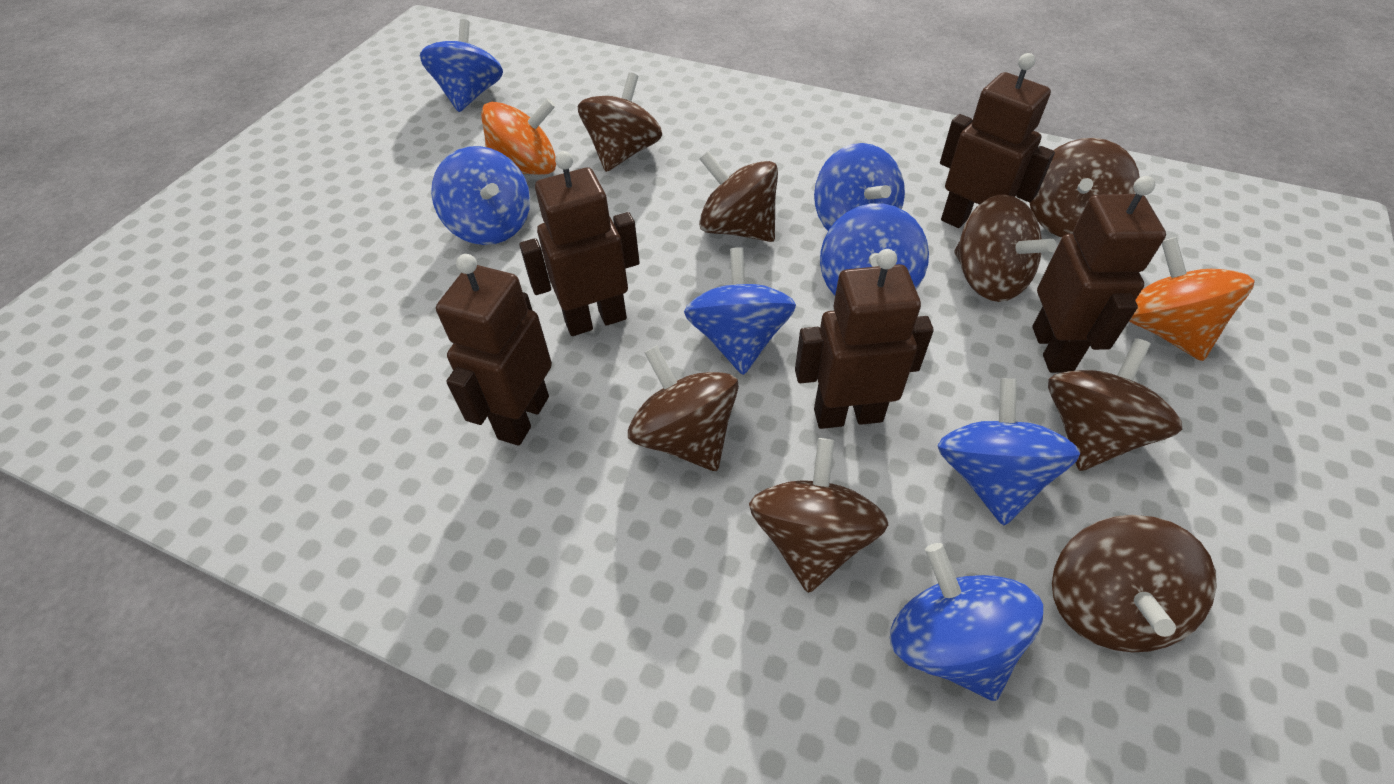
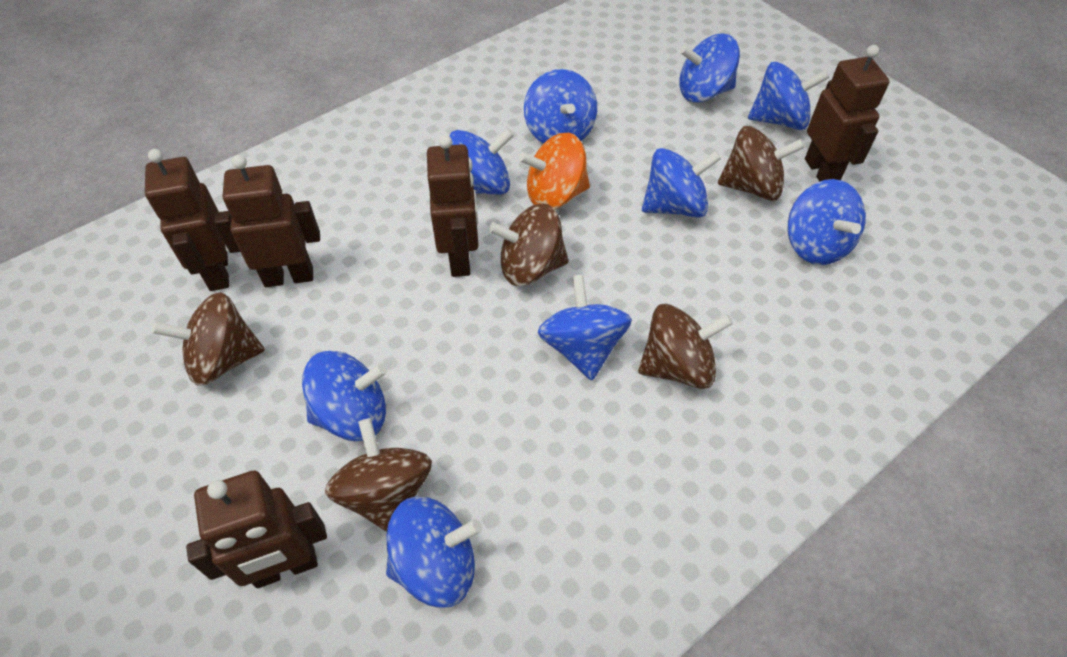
blue spinning top: [420,19,503,112] [431,146,530,245] [684,247,796,375] [814,143,905,231] [820,203,929,296] [890,543,1043,701] [938,378,1080,525] = 7 -> [302,351,387,441] [386,496,482,608] [450,128,514,195] [524,69,597,144] [538,274,632,380] [642,148,721,218] [679,34,740,103] [748,62,830,130] [788,179,866,265] = 9
brown spinning top: [578,72,662,172] [628,346,739,471] [699,151,778,242] [749,438,888,593] [954,194,1056,302] [1030,138,1140,237] [1048,338,1182,471] [1052,515,1217,652] = 8 -> [152,292,265,386] [325,418,432,532] [488,204,569,286] [638,304,733,389] [718,126,805,201] = 5
orange spinning top: [481,98,556,175] [1129,237,1255,361] = 2 -> [519,133,590,210] = 1

